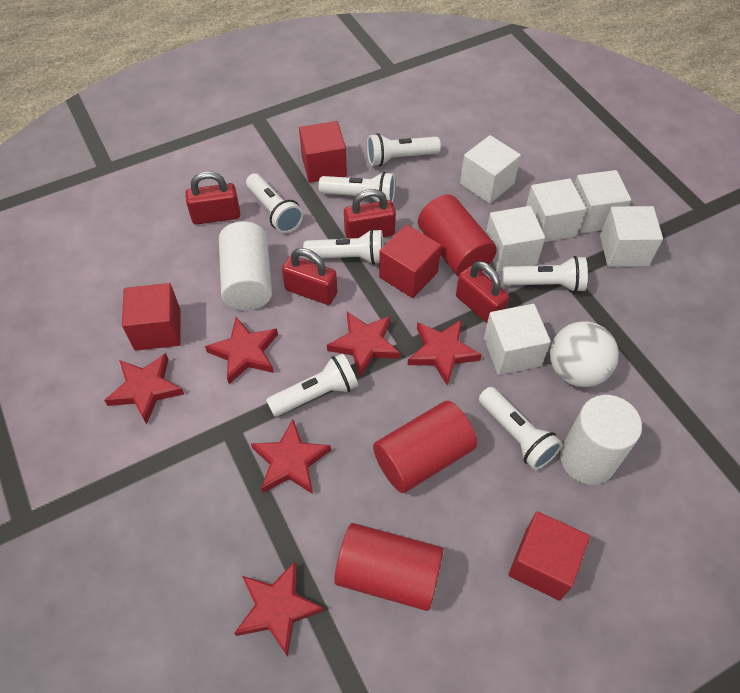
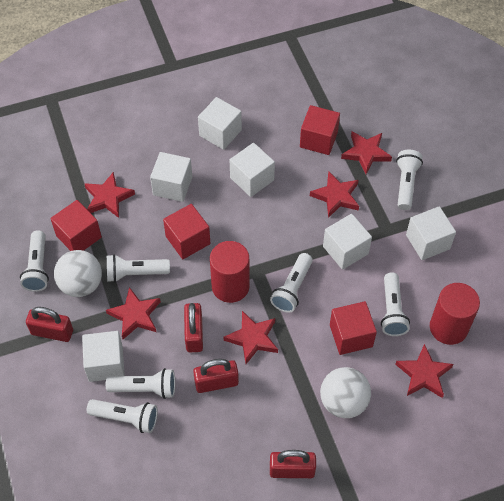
red cylinder: [334,523,444,611] [373,401,477,493] [418,195,497,277] = 3 -> [210,241,250,303] [430,283,480,345] = 2
white ball: [550,321,619,387] = 1 -> [54,250,102,297] [320,367,371,418] = 2
white cylinder: [219,221,272,310] [560,395,642,485] = 2 -> none = 0

